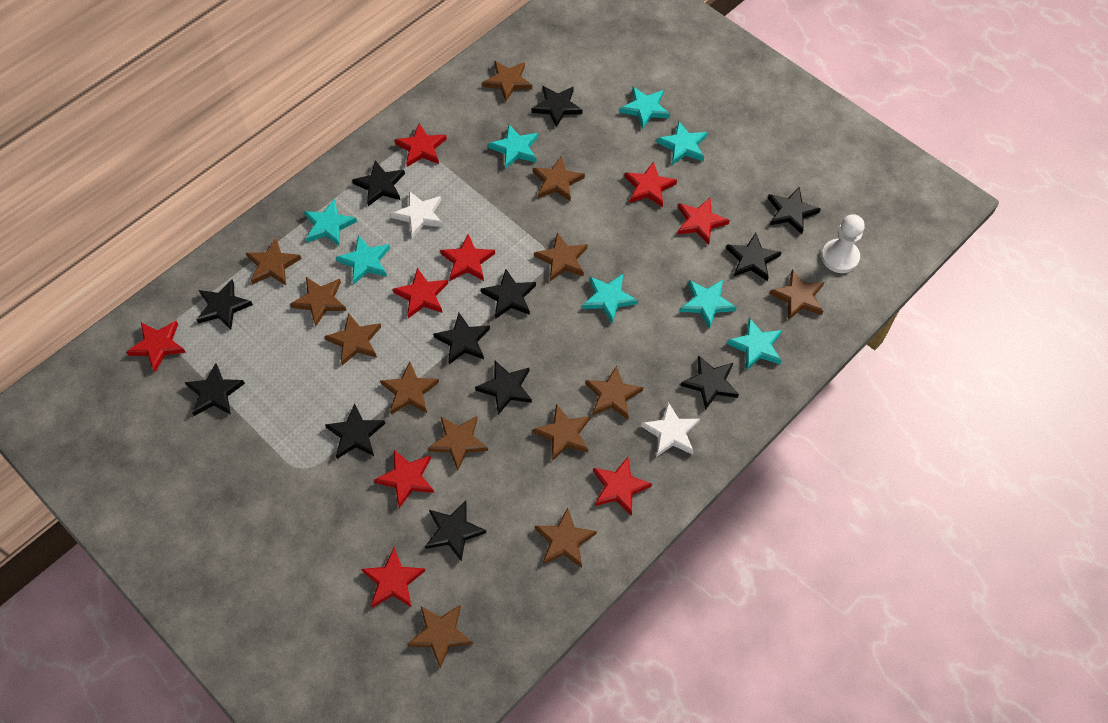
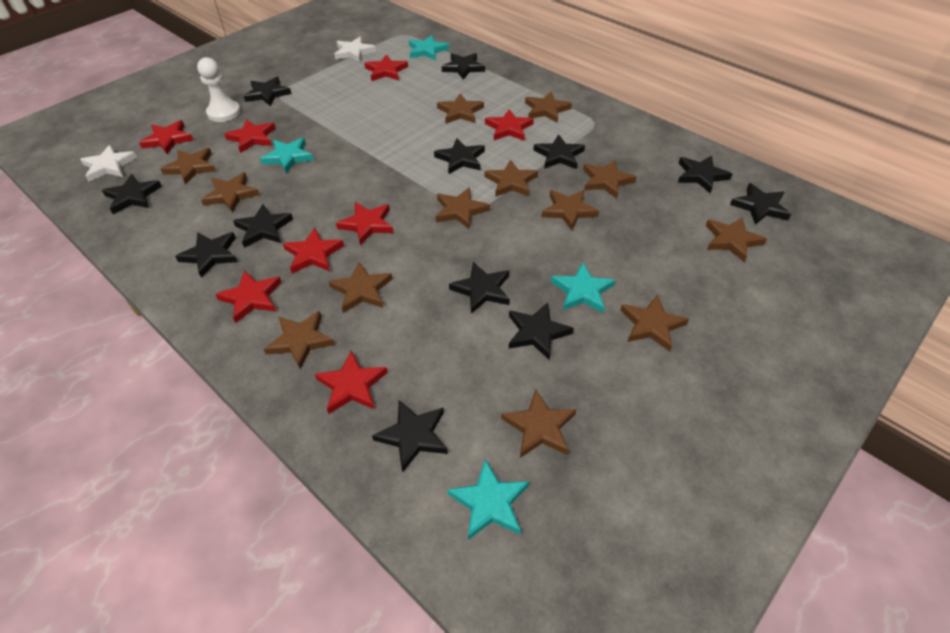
red star: [126,321,186,372] [361,547,425,608] [374,450,434,508] [393,268,448,318] [395,123,447,167] [440,234,495,281] [593,457,652,516] [624,161,677,208] [677,198,730,245] = 9 -> [139,120,194,154] [215,270,282,323] [224,119,276,153] [283,228,344,273] [315,351,388,414] [336,202,394,245] [364,54,408,81] [485,109,534,141] = 8
turquoise star: [304,199,357,246] [336,235,390,284] [488,125,538,169] [582,274,638,324] [619,87,670,130] [656,121,708,165] [680,280,737,329] [726,318,782,370] = 8 -> [260,138,314,173] [409,35,449,60] [448,459,529,540] [551,263,615,313] = 4

